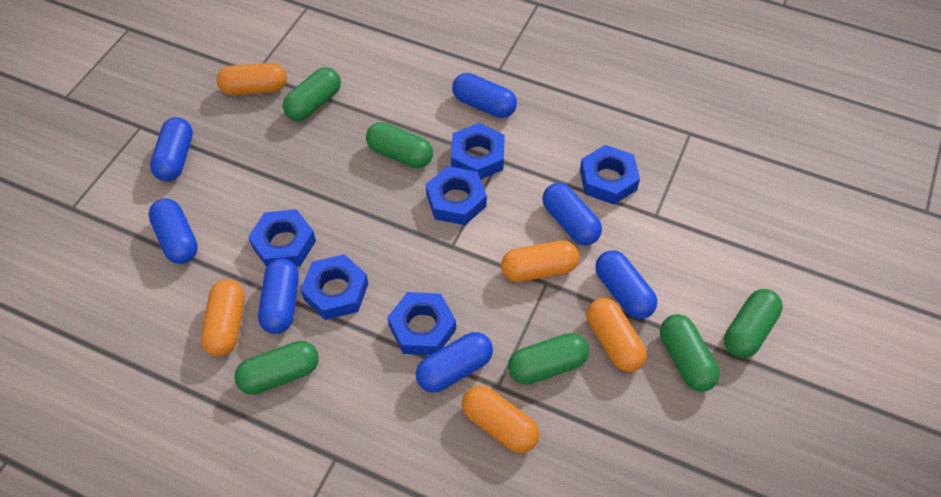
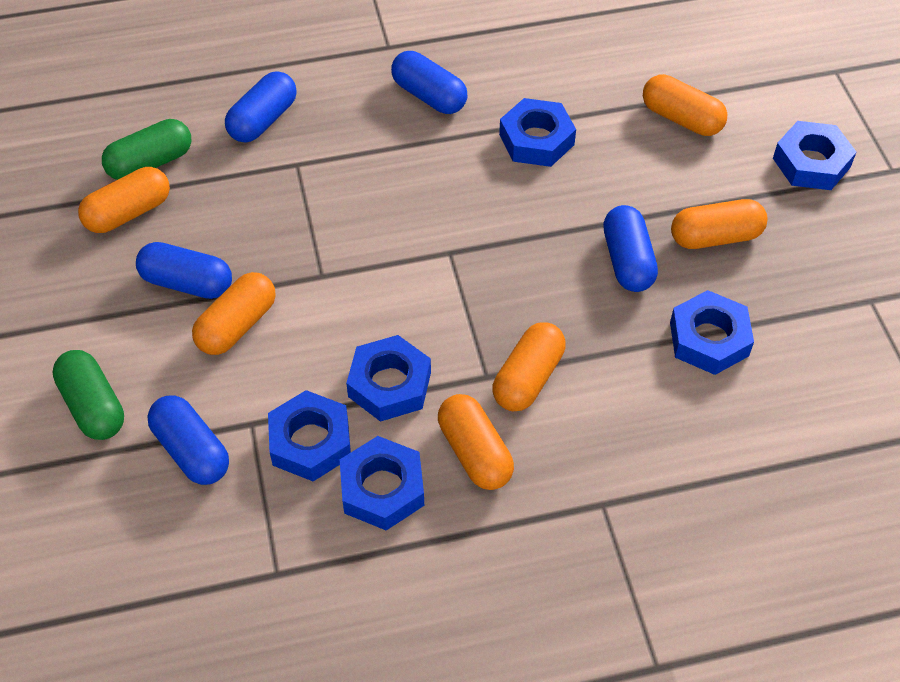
blue capsule: [148,199,198,264] [150,117,193,181] [258,259,299,334] [416,332,493,392] [452,73,517,118] [542,183,602,245] [595,250,657,319] = 7 -> [136,242,232,299] [147,395,229,485] [225,71,297,142] [391,51,467,114] [603,205,658,292] = 5
green capsule: [234,341,319,395] [283,67,341,121] [366,122,433,168] [508,333,589,384] [660,314,720,392] [724,289,783,358] = 6 -> [52,350,124,440] [102,119,191,180] = 2
orange capsule: [201,279,245,356] [216,63,287,95] [462,385,539,453] [501,240,579,282] [587,298,647,372] = 5 -> [78,167,170,233] [192,272,275,355] [438,394,514,490] [492,322,566,411] [643,74,727,136] [671,199,768,249] = 6

